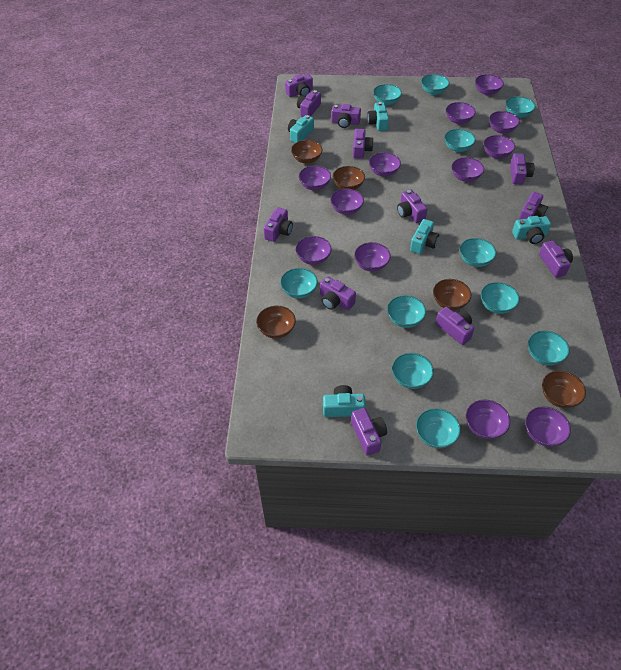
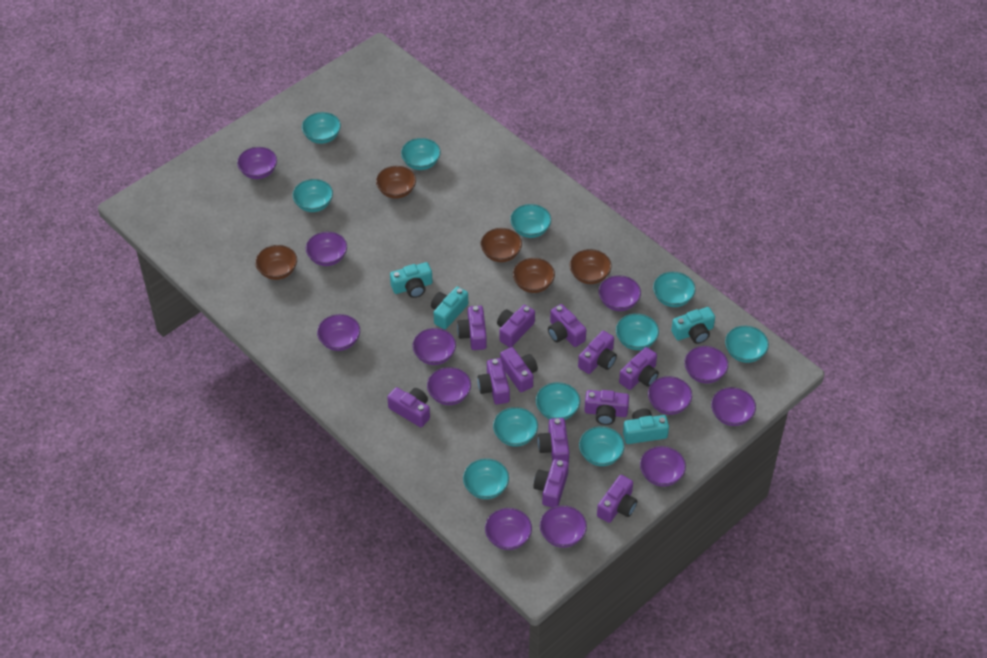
turquoise camera: [288,115,314,143] [323,385,366,417] [367,102,389,131] [410,219,439,254] [512,216,551,244] = 5 -> [390,262,432,298] [431,287,468,329] [623,408,669,444] [671,307,715,344] = 4

